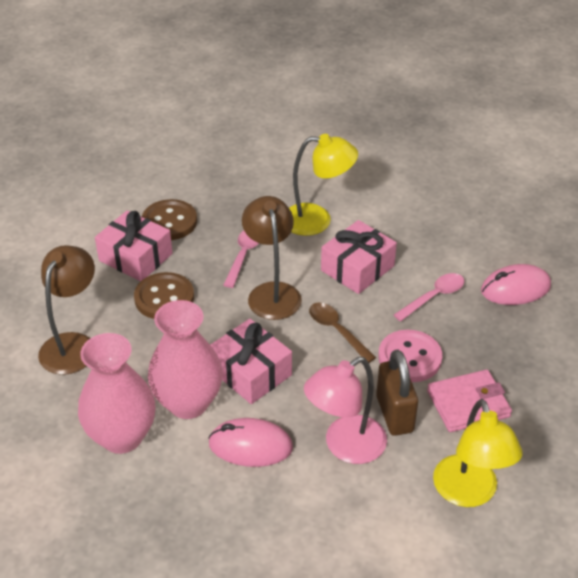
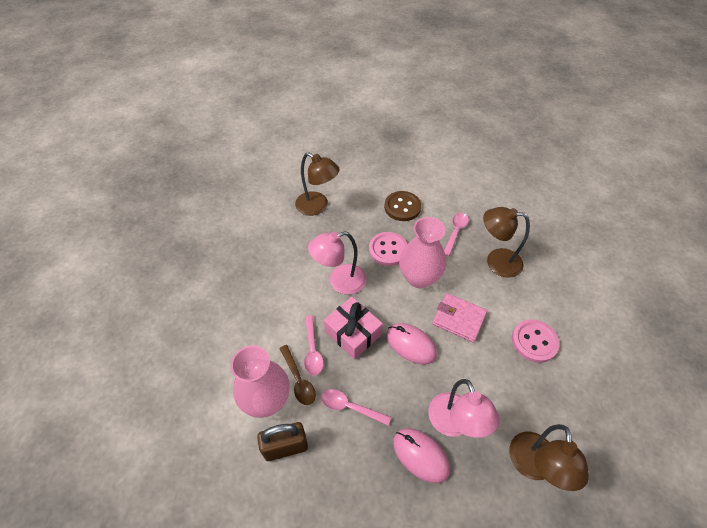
brown button: [134,272,194,319] [142,199,197,240] = 2 -> [384,191,421,221] = 1
brown lamp: [38,245,95,375] [242,196,302,320] = 2 -> [295,152,340,216] [483,207,530,278] [509,424,589,491] = 3
pink button: [378,330,442,382] = 1 -> [369,232,407,266] [512,319,560,363] = 2
pink gift: [95,210,173,281] [210,319,292,404] [321,220,397,294] = 3 -> [324,297,383,360] = 1
pink lamp: [304,357,387,464] = 1 -> [308,231,366,294] [428,379,500,438] = 2
pink spoon: [223,230,259,288] [394,273,464,321] = 2 -> [304,315,324,376] [321,389,391,426] [444,212,469,256] = 3
yellow lamp: [289,134,358,236] [433,399,523,507] = 2 -> none = 0

